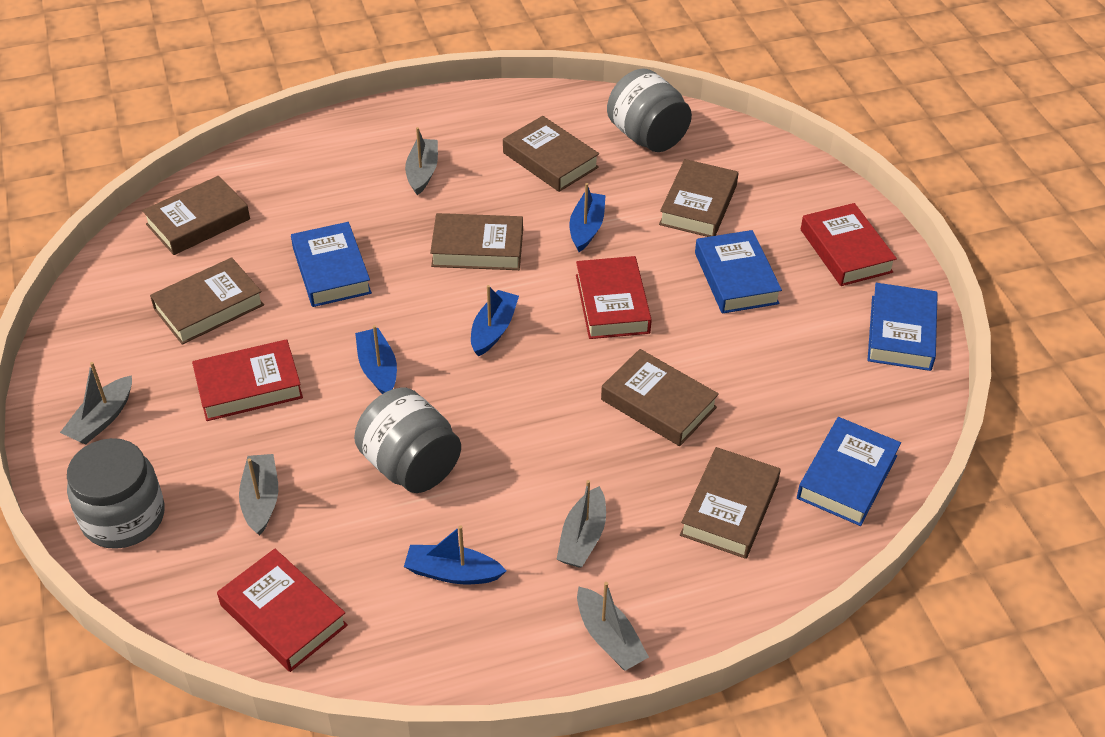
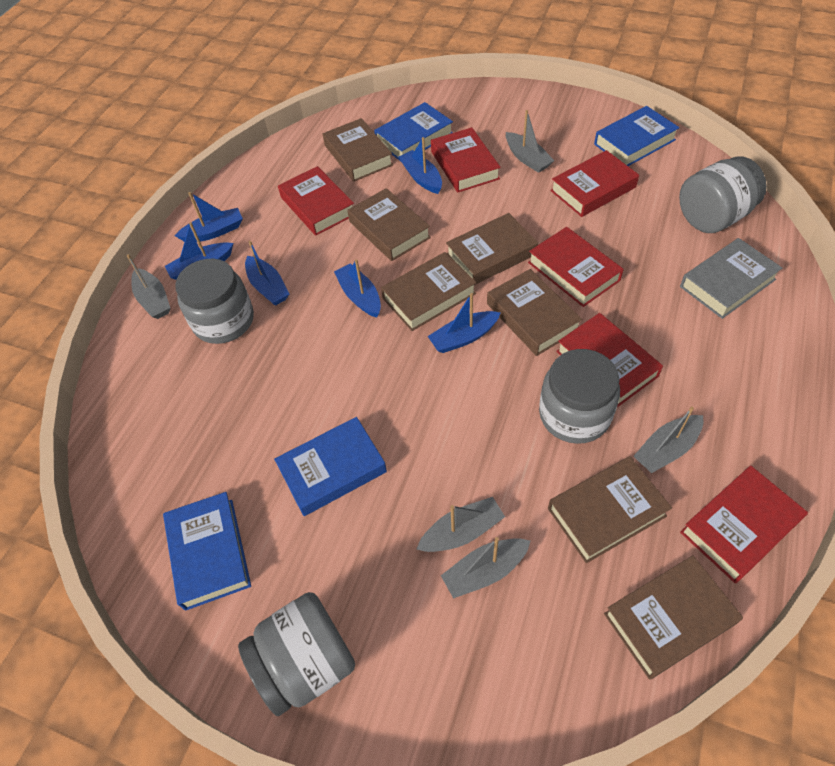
blue boat: [355,325,397,394] [404,525,507,584] [471,285,519,356] [569,183,606,252] = 4 -> [165,222,233,280] [175,192,243,242] [245,241,289,306] [334,259,381,318] [399,137,442,194] [428,293,501,353] = 6
grey book: none = 0 -> [680,238,782,319] = 1
grey jar: [67,438,165,549] [354,387,461,493] [607,68,692,152] = 3 -> [175,259,254,344] [238,592,355,716] [539,349,620,444] [679,156,767,233] = 4
red book: [192,339,303,421] [217,549,348,672] [576,256,652,339] [801,203,897,286] = 4 -> [278,166,354,236] [431,127,501,193] [528,227,624,307] [550,150,639,217] [556,313,663,407] [680,465,808,583] = 6

